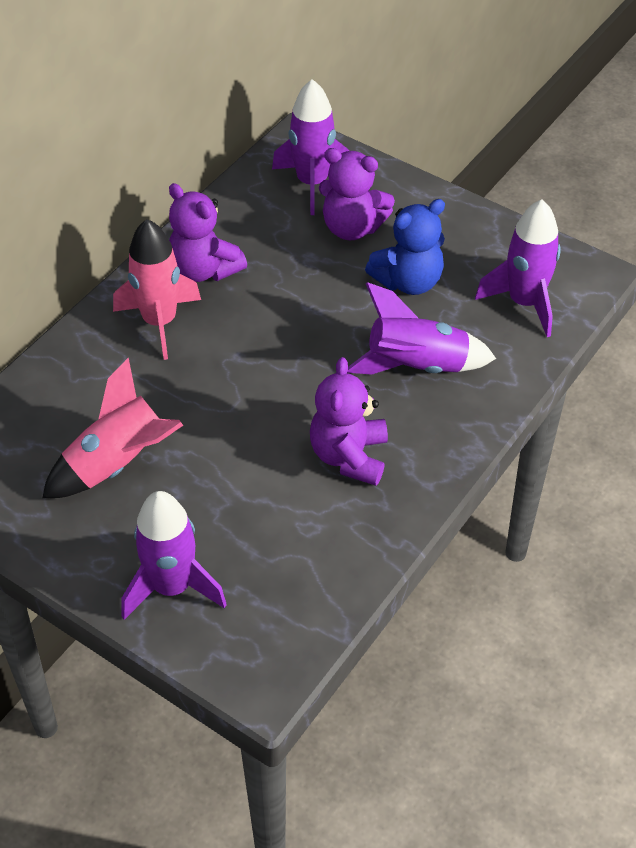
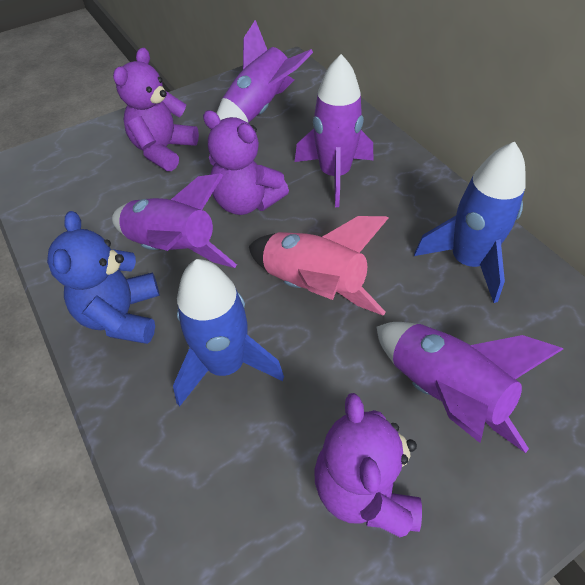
blue rocket: none = 0 -> [173,259,284,406] [414,141,526,303] = 2
pink rocket: [42,357,183,498] [113,219,201,360] = 2 -> [249,216,388,316] = 1

